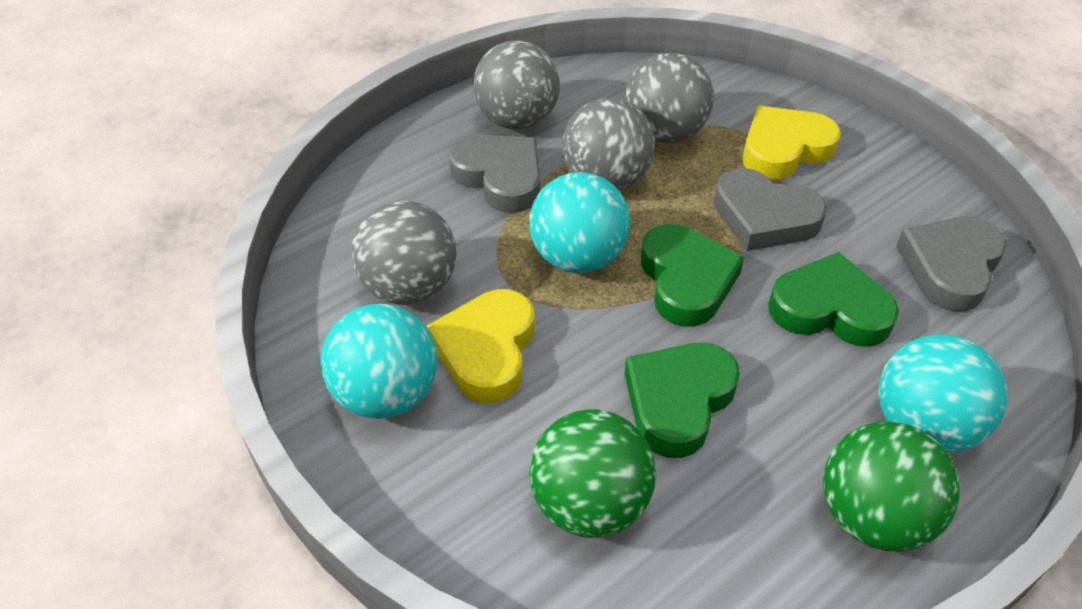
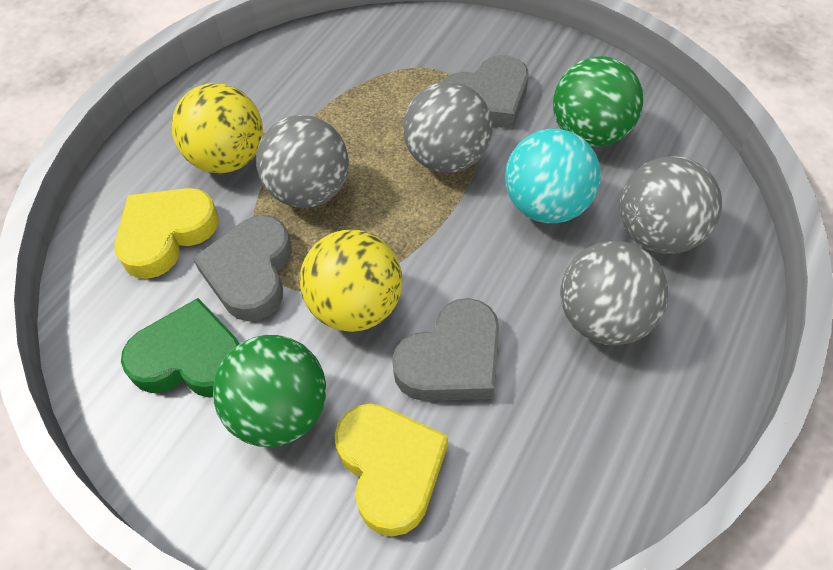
green heart: [624,343,740,458] [641,224,744,327] [768,252,899,347] = 3 -> [121,298,239,398] = 1
turquoise ball: [321,304,438,419] [529,172,630,273] [878,334,1007,453] = 3 -> [505,129,601,223] = 1
yellow ball: none = 0 -> [172,83,263,173] [300,230,402,332] = 2

